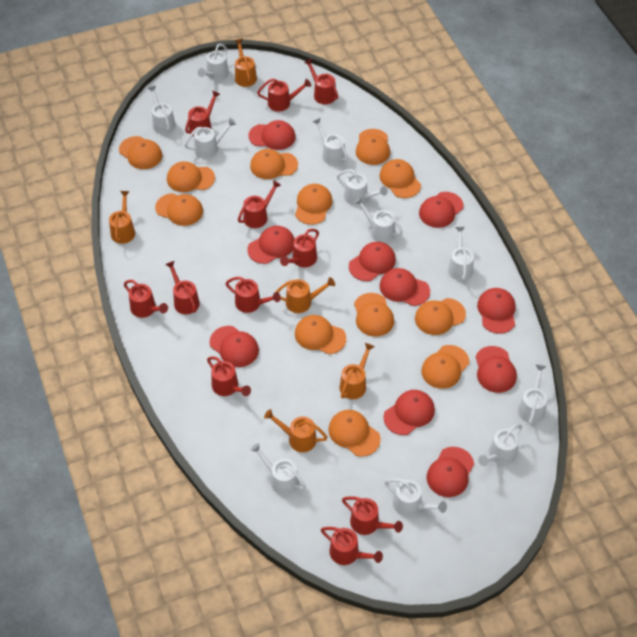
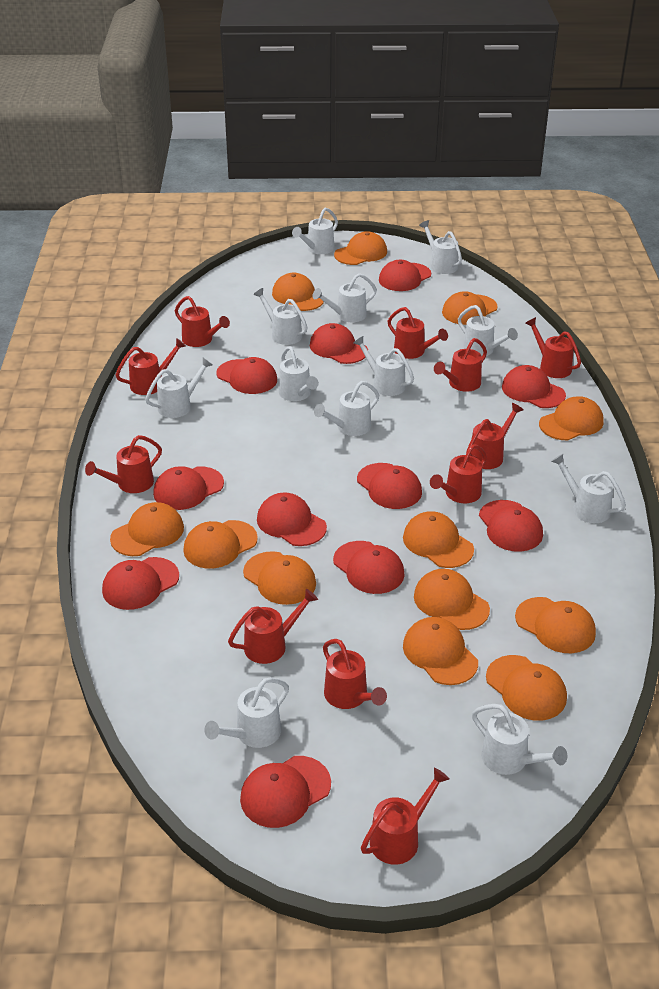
orange watering can: [109,191,135,244] [235,39,257,87] [264,409,328,452] [276,277,335,313] [339,343,375,399] = 5 -> none = 0
red cap: [210,326,259,367] [247,226,294,264] [249,120,296,150] [349,242,396,281] [380,268,430,306] [384,390,435,435] [419,192,464,228] [427,447,474,497] [475,346,517,393] [477,288,515,334] = 10 -> [102,557,179,610] [153,466,224,510] [216,357,277,394] [240,756,331,828] [257,492,327,546] [310,323,368,364] [333,541,405,594] [357,463,422,509] [379,260,431,291] [479,500,543,552] [502,365,566,408] = 11
white watering can: [148,85,176,134] [184,118,236,159] [198,44,229,81] [250,443,306,495] [313,118,348,166] [337,169,388,205] [354,197,403,243] [385,479,447,517] [448,227,474,281] [478,424,522,466] [518,364,547,425] = 11 -> [145,358,213,418] [204,677,289,748] [253,288,308,345] [279,346,319,401] [292,208,338,254] [312,273,377,322] [314,381,379,436] [353,336,414,396] [419,220,462,274] [458,305,518,356] [472,704,567,775] [551,454,626,523] = 12

